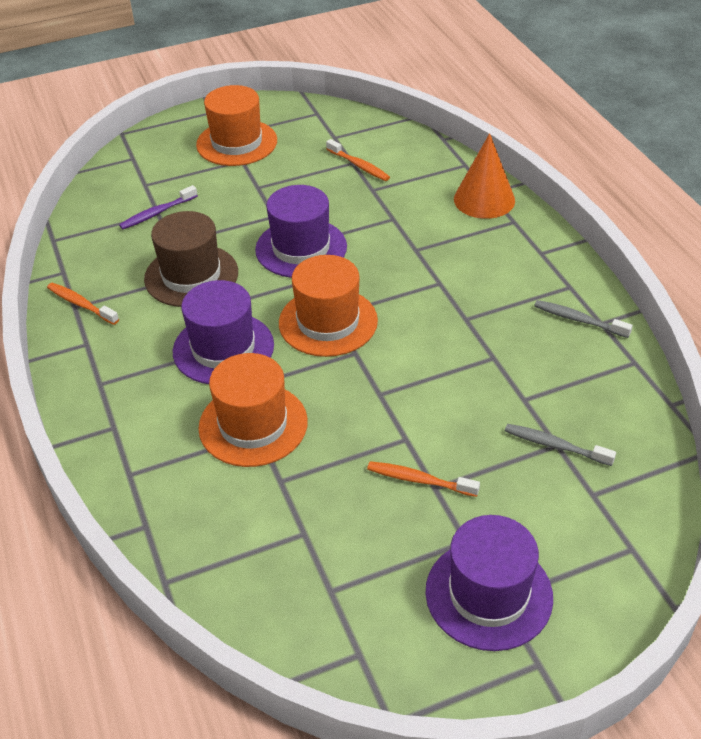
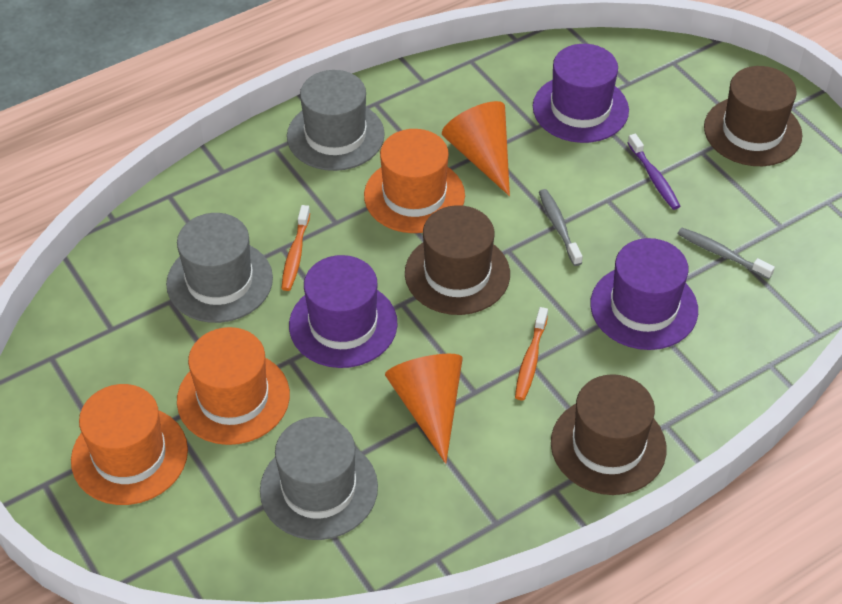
brown hat: [144,211,238,307] = 1 -> [405,205,510,315] [551,374,666,495] [704,66,802,166] = 3
grey hat: none = 0 -> [166,213,273,323] [260,417,378,540] [287,70,385,171] = 3
orange cone: [454,133,515,219] = 1 -> [385,354,463,464] [442,101,510,196] = 2
orange toothbrush: [47,283,119,325] [326,139,390,181] [367,461,480,497] = 3 -> [281,205,310,291] [515,307,548,400] = 2

